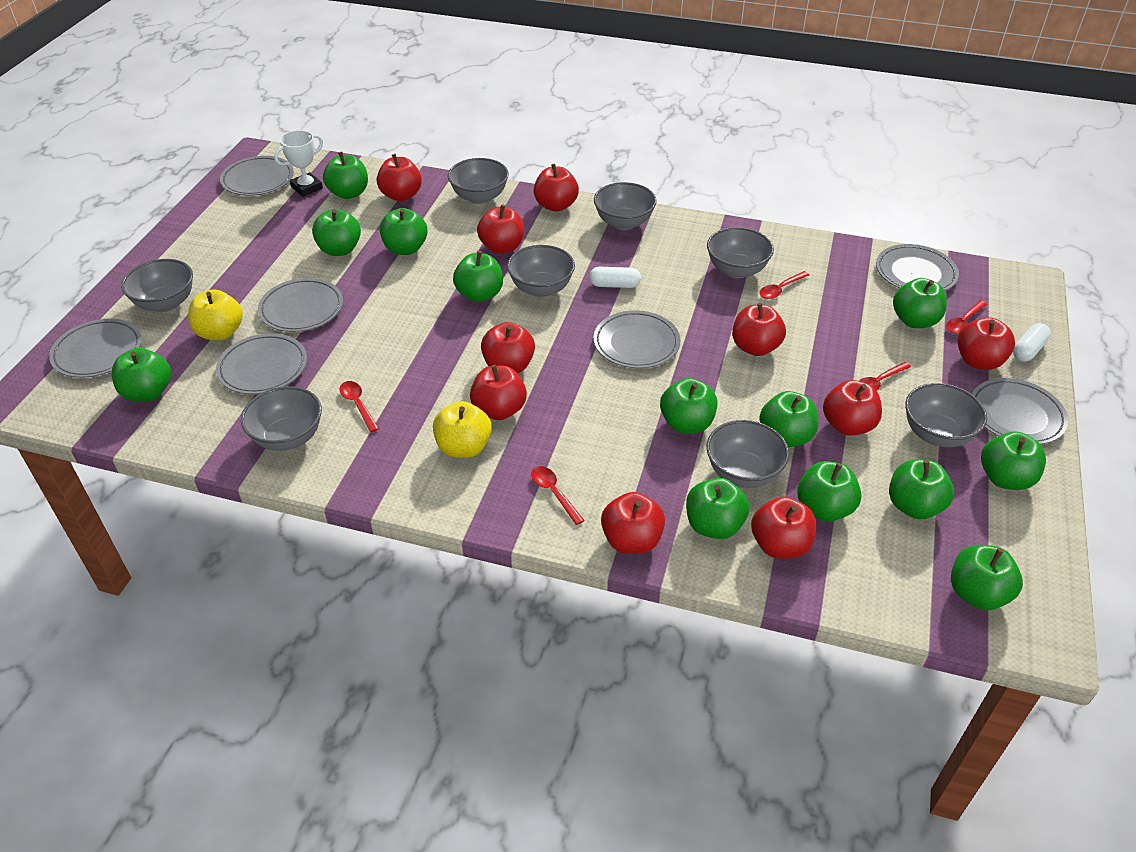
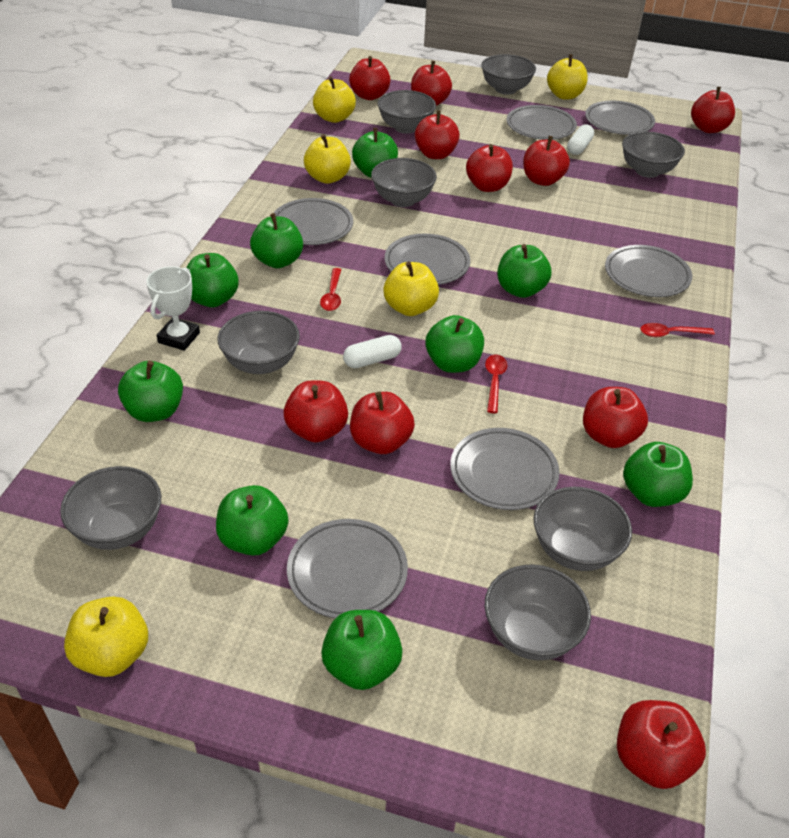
green apple: [112,348,171,402] [312,209,361,256] [323,152,368,199] [380,208,428,255] [453,251,503,302] [660,378,718,433] [686,478,749,539] [759,391,818,447] [797,461,862,522] [889,459,954,519] [893,278,947,328] [951,545,1023,610] [981,431,1046,490] = 13 -> [118,361,183,422] [186,253,239,307] [216,485,288,556] [250,213,303,268] [321,610,403,690] [352,128,398,178] [426,315,484,373] [497,244,552,298] [623,442,693,507] = 9
red spoon: [340,381,379,432] [531,466,585,525] [760,271,809,299] [859,362,911,391] [946,300,987,334] = 5 -> [320,268,341,311] [485,355,507,413] [640,323,715,337] = 3
yellow apple: [188,289,243,340] [433,401,492,458] = 2 -> [64,597,148,677] [304,134,351,184] [313,76,356,123] [383,261,439,316] [547,54,588,100] = 5

